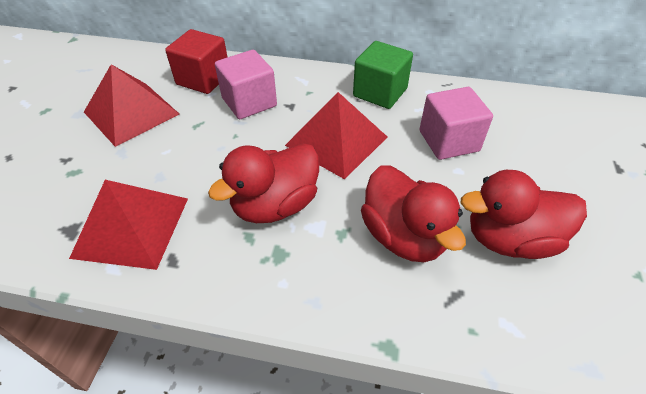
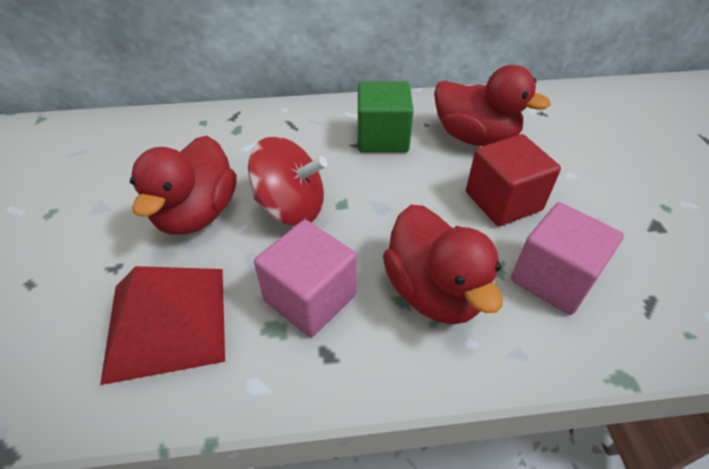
red pyramid: [69,180,188,270] [84,64,179,147] [285,92,387,179] = 3 -> [100,266,225,385] = 1
red spinning top: none = 0 -> [248,136,327,226] = 1

